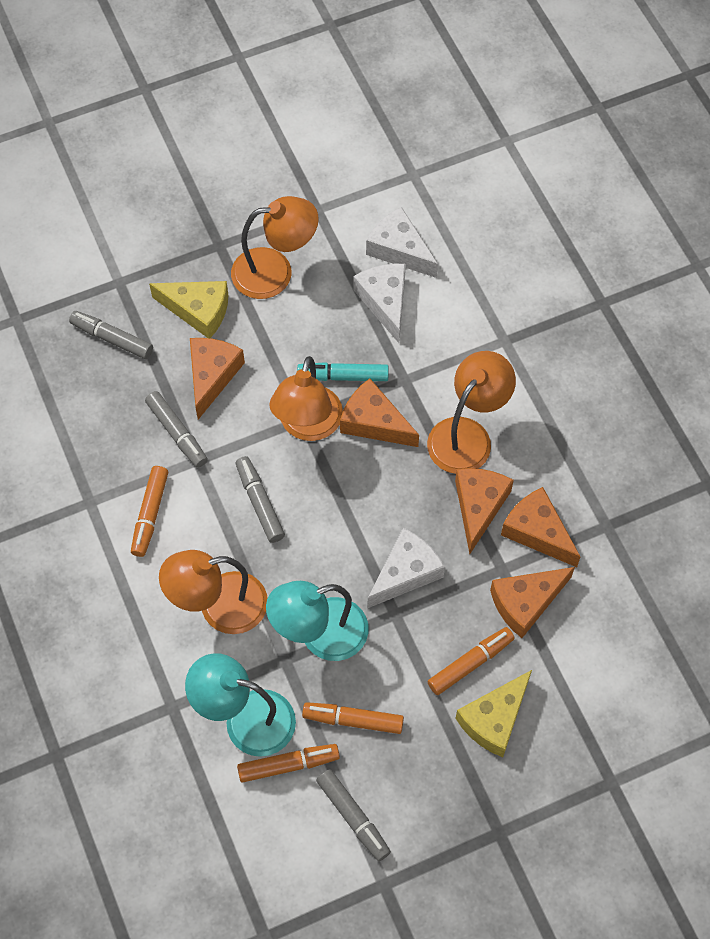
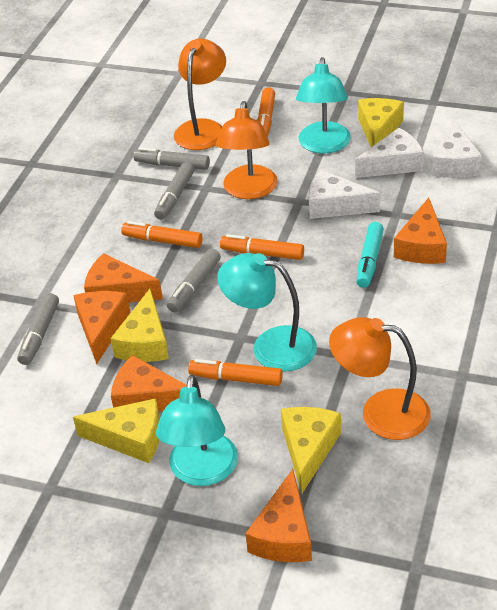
orange lamp: [159,550,268,634] [231,196,319,299] [269,356,343,441] [427,351,516,474] = 4 -> [174,39,226,150] [216,101,277,199] [329,317,431,440] = 3
turquoise lamp: [185,653,296,757] [266,581,368,661] = 2 -> [156,374,238,486] [217,253,317,372] [296,57,351,154] = 3
yellow cheese: [149,281,228,338] [455,670,532,757] = 2 -> [73,398,160,463] [111,289,169,362] [281,407,341,493] [358,98,404,147] = 4

